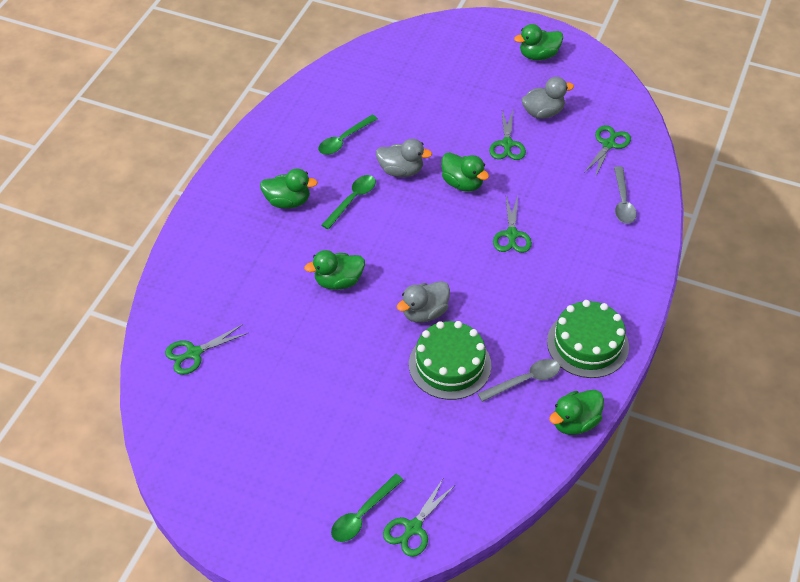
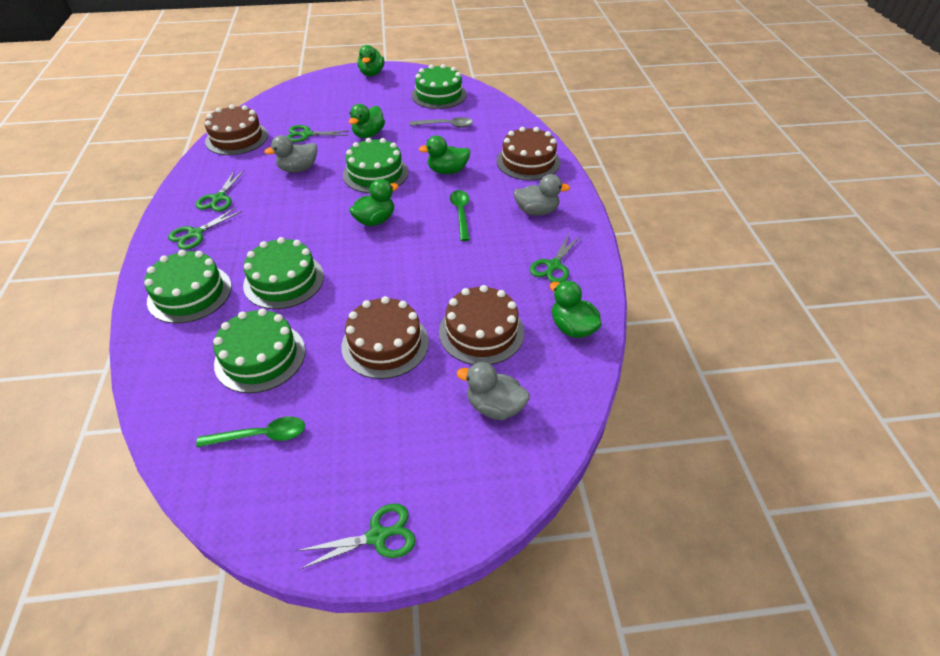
brown cake: none = 0 -> [205,104,268,155] [341,296,429,379] [439,285,524,365] [497,127,560,181] = 4
green cake: [409,321,491,400] [547,300,629,378] = 2 -> [144,250,232,324] [213,309,305,393] [243,237,324,309] [343,138,408,193] [411,64,467,109] = 5
green spoon: [318,115,378,155] [321,175,376,229] [331,474,403,542] = 3 -> [196,416,305,447] [450,190,470,241] = 2
grey spoon: [478,359,560,402] [614,166,637,224] = 2 -> [410,117,473,128] = 1

